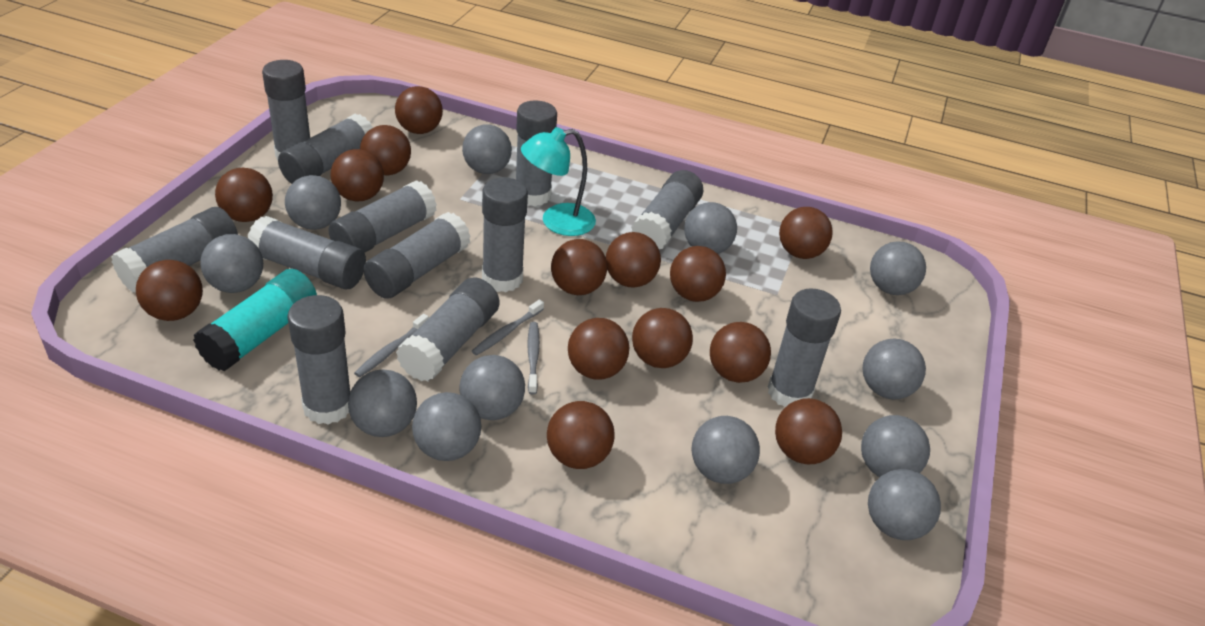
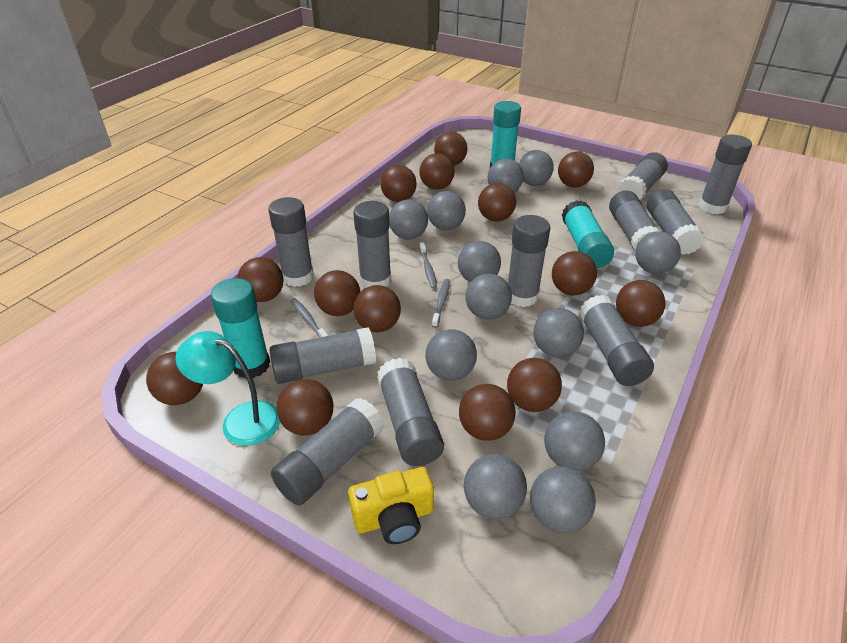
grey glue stick: [111,207,238,293] [248,216,366,290] [262,60,310,160] [278,114,373,184] [287,295,350,425] [329,180,437,253] [363,212,471,298] [396,277,500,381] [482,178,528,292] [516,100,557,206] [631,170,703,249] [768,289,841,407] = 12 -> [268,197,314,287] [270,327,376,384] [271,398,384,505] [353,201,391,288] [377,358,444,466] [508,215,550,307] [579,295,654,386] [609,190,660,252] [617,152,668,201] [647,189,705,255] [699,135,752,214] = 11
turquoise glue stick: [193,269,317,371] = 1 -> [211,278,270,379] [490,101,521,167] [562,200,614,268] = 3
yellow camera: none = 0 -> [348,467,434,544] = 1

